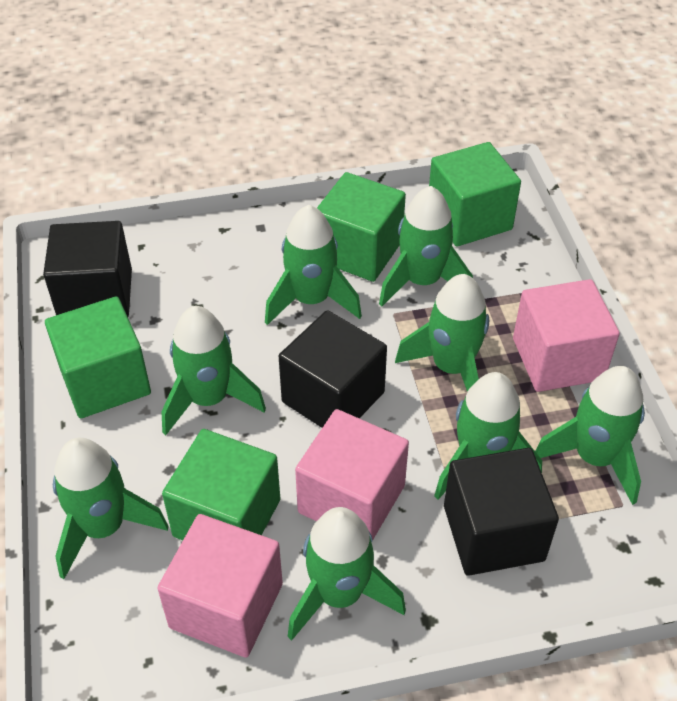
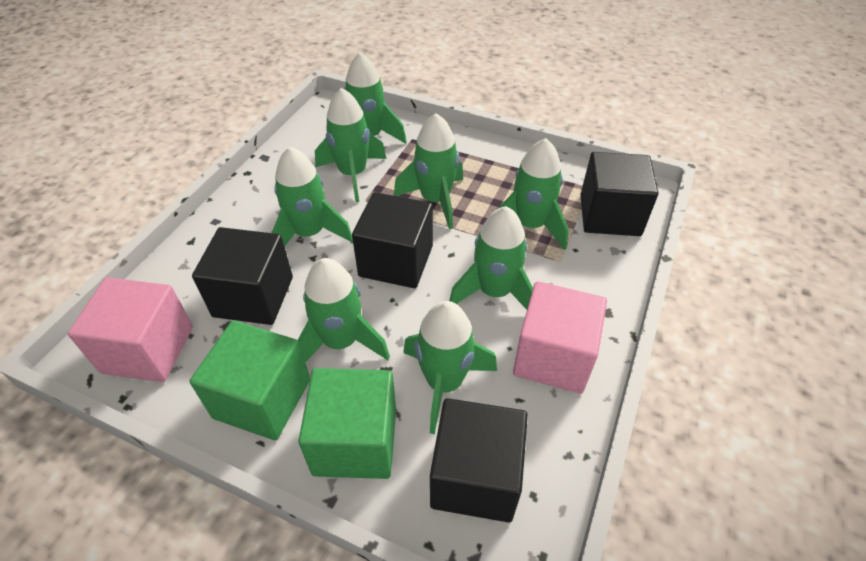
black cube: [43,221,132,317] [279,310,387,428] [444,448,559,576] = 3 -> [192,227,293,325] [352,192,433,288] [430,398,528,523] [580,152,658,236] = 4
green cube: [45,296,151,418] [162,429,281,540] [317,172,406,282] [429,142,521,246] = 4 -> [190,321,310,440] [298,368,396,479] = 2
pink cube: [157,514,283,658] [295,409,409,541] [513,279,620,392] = 3 -> [68,277,193,382] [513,281,607,394] = 2

